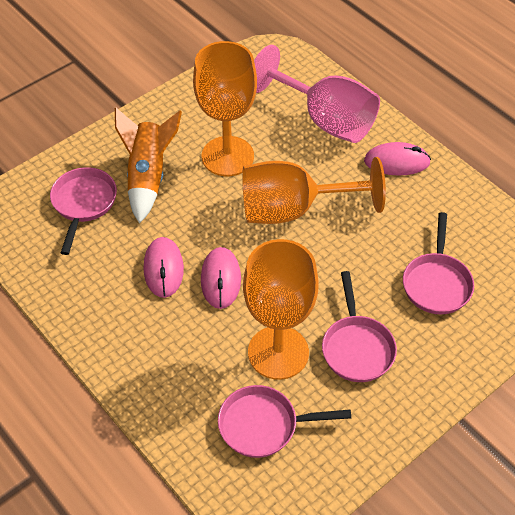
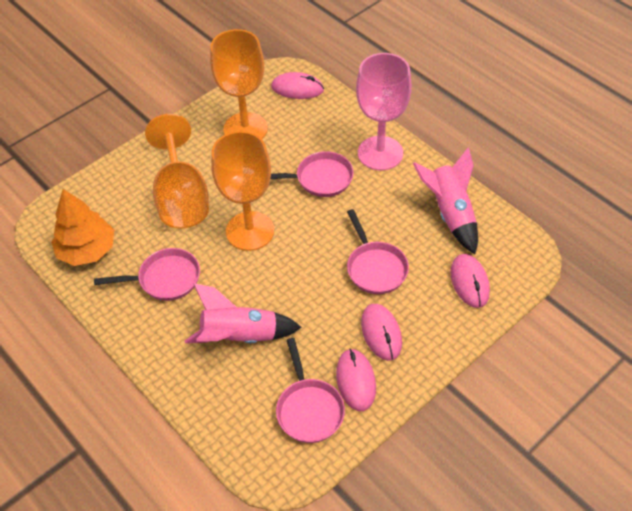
orange rocket: [115,108,182,224] = 1 -> none = 0
orange tree: none = 0 -> [51,189,114,266] = 1
pink mouse: [143,237,184,298] [201,247,241,309] [364,142,431,176] = 3 -> [271,72,324,99] [336,349,376,411] [361,304,402,361] [450,254,490,308] = 4
pink rocket: none = 0 -> [185,283,302,343] [413,148,478,254] = 2

